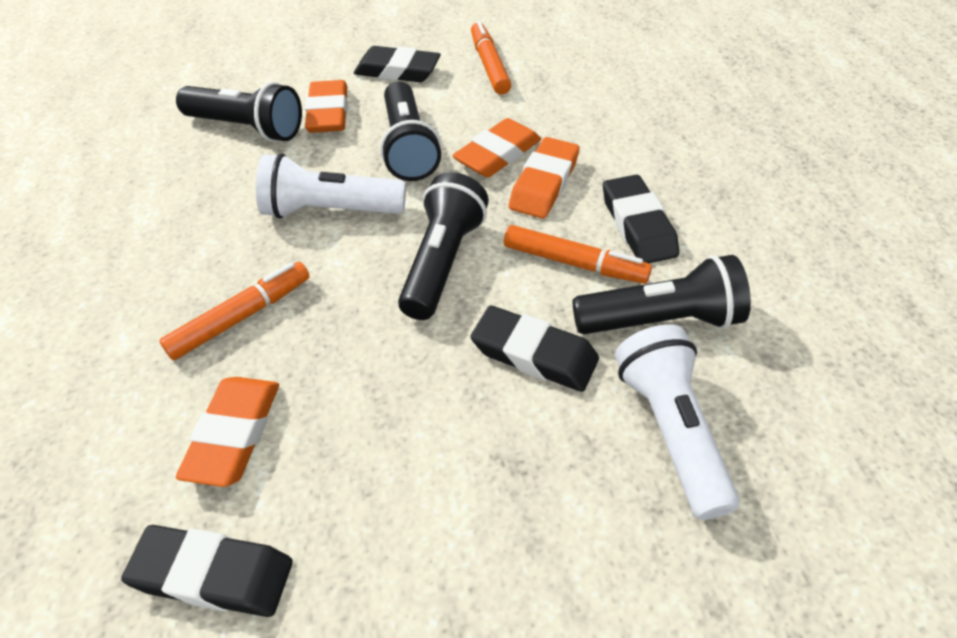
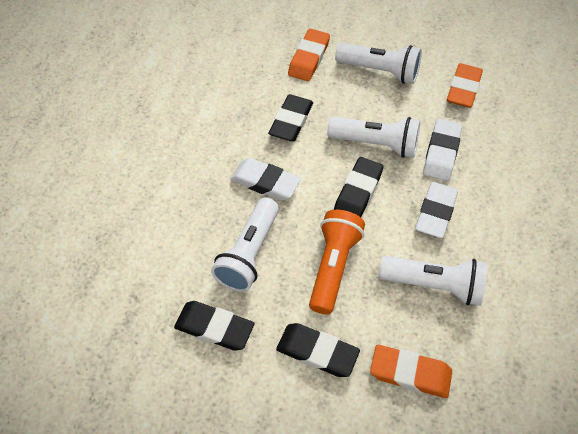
black flashlight: [176,82,302,142] [380,81,441,181] [398,172,489,320] [573,255,751,334] = 4 -> none = 0
orange eraser: [176,377,279,487] [305,80,348,133] [452,118,541,177] [509,137,579,219] = 4 -> [288,29,330,81] [370,345,452,398] [447,63,483,108] = 3
orange flashlight: none = 0 -> [309,210,365,314] = 1
orange marker: [159,262,310,360] [471,21,511,95] [504,225,652,284] = 3 -> none = 0
white eraser: none = 0 -> [231,158,301,201] [415,182,458,238] [423,119,462,181] = 3
white flashlight: [256,153,406,219] [615,324,740,520] = 2 -> [211,197,279,292] [327,117,420,158] [335,43,422,84] [379,256,487,306] = 4

